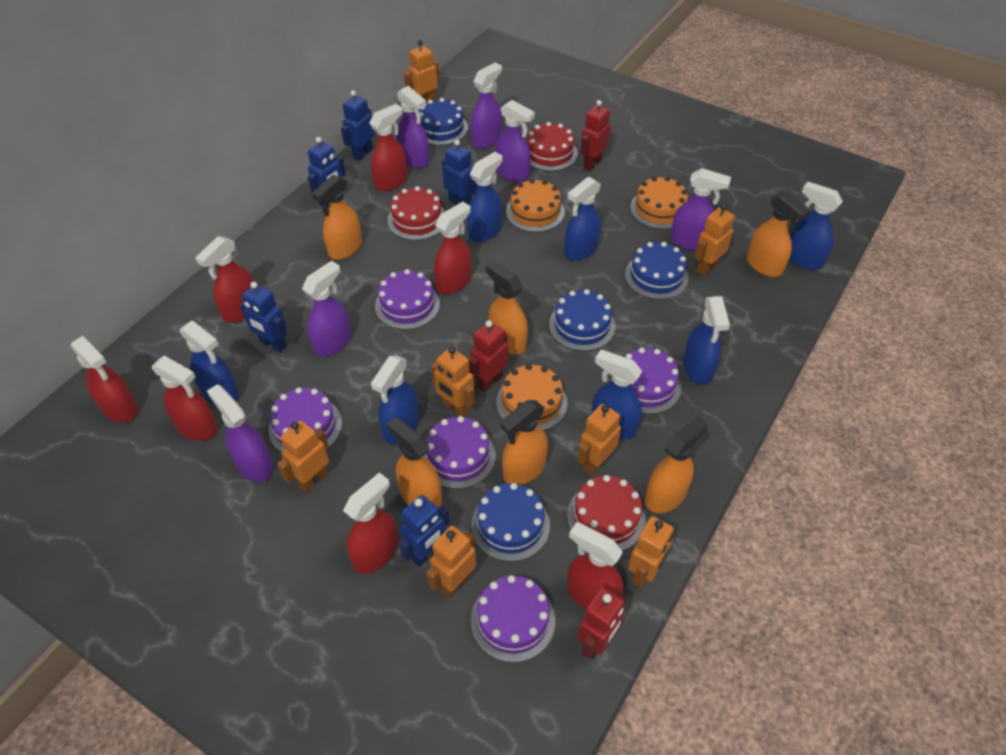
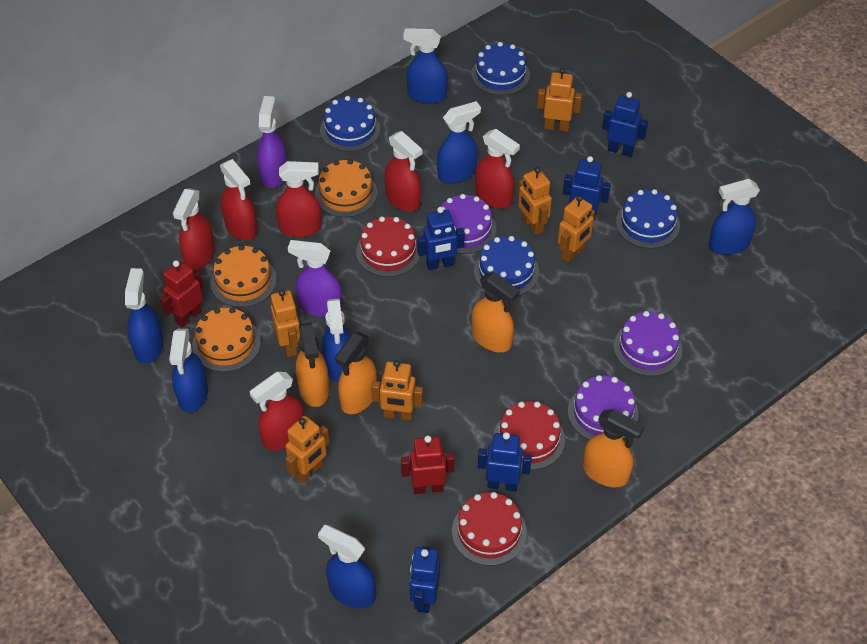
orange robot: [277,420,329,493] [404,40,439,102] [426,526,476,598] [431,347,475,417] [578,404,621,476] [628,516,674,589] [695,204,735,276] = 7 -> [271,290,301,357] [285,416,329,483] [371,360,423,421] [518,167,552,235] [537,68,582,132] [558,195,595,263] = 6
orange spray bottle: [312,175,362,260] [386,416,442,508] [485,261,528,355] [501,400,548,485] [645,416,708,513] [747,191,811,277] = 6 -> [296,322,329,407] [335,332,377,414] [472,272,520,352] [583,409,645,487] = 4
purple cake: [269,387,342,452] [375,269,440,330] [423,416,496,489] [471,575,555,663] [611,348,681,414] = 5 -> [441,194,496,254] [568,375,639,440] [614,311,682,376] = 3
purple spray bottle: [207,384,273,482] [302,261,351,357] [397,86,429,168] [471,63,502,149] [495,100,535,182] [671,168,731,251] = 6 -> [257,96,287,188] [288,240,342,317] = 2
red robot: [469,320,508,392] [578,587,625,659] [580,100,611,171] = 3 -> [160,260,203,327] [401,435,455,494] = 2
red spray bottle: [71,336,138,423] [152,355,218,441] [195,236,254,323] [343,472,398,574] [369,104,407,191] [434,202,472,294] [567,522,623,609] = 7 -> [173,188,215,270] [220,159,257,240] [250,372,304,451] [276,161,321,237] [384,131,422,212] [475,129,520,209] = 6

